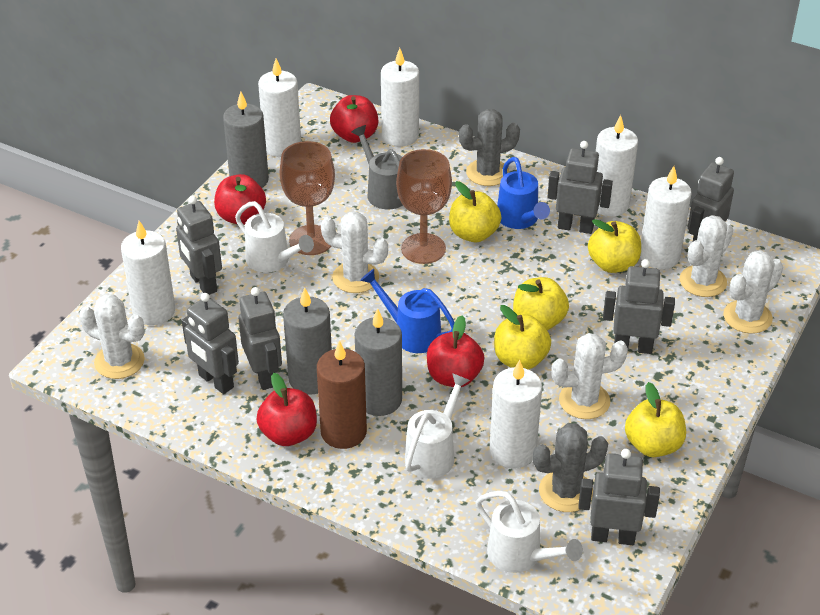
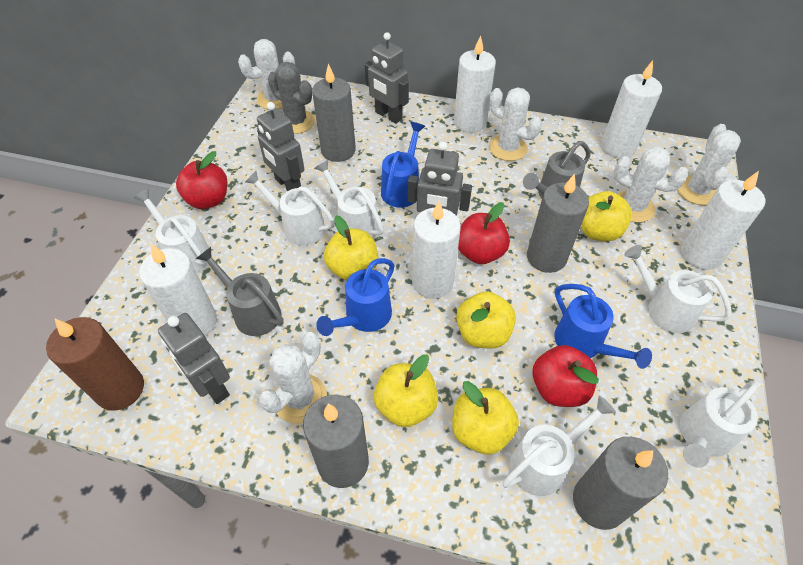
blue watering can: [360,269,455,353] [497,157,550,229] = 2 -> [316,258,395,336] [381,122,425,208] [554,284,652,369] = 3
brown goblet: [279,141,335,255] [396,149,452,264] = 2 -> none = 0
grey cactus: [459,109,520,186] [533,423,608,512] = 2 -> [268,62,315,134] = 1
grey candle: [223,92,269,188] [283,288,332,395] [355,309,402,416] = 3 -> [303,395,369,488] [312,64,356,162] [527,174,589,273] [573,437,668,530] = 4
grey robot: [176,196,222,295] [182,293,239,394] [238,287,282,390] [547,141,613,234] [578,449,660,545] [603,259,675,354] [688,157,734,241] = 7 -> [158,313,230,404] [257,102,304,191] [365,32,409,124] [408,142,472,216] = 4
grey watering can: [351,125,403,209] = 1 -> [196,247,284,336] [523,141,590,199] = 2
red apple: [214,174,266,225] [256,373,317,446] [330,95,378,143] [427,316,484,387] = 4 -> [176,151,227,209] [458,202,510,264] [533,345,599,407] = 3
white candle: [121,221,175,325] [258,59,301,157] [381,48,419,147] [490,360,542,468] [596,115,638,217] [640,166,692,269] = 6 -> [139,244,217,336] [412,201,461,299] [454,35,496,133] [601,60,662,158] [681,171,765,270] = 5
white watering can: [235,201,314,273] [405,373,470,479] [476,491,583,573] = 3 -> [134,189,209,272] [245,171,335,246] [315,160,384,239] [503,396,616,496] [624,245,731,333] [680,381,758,468] = 6

